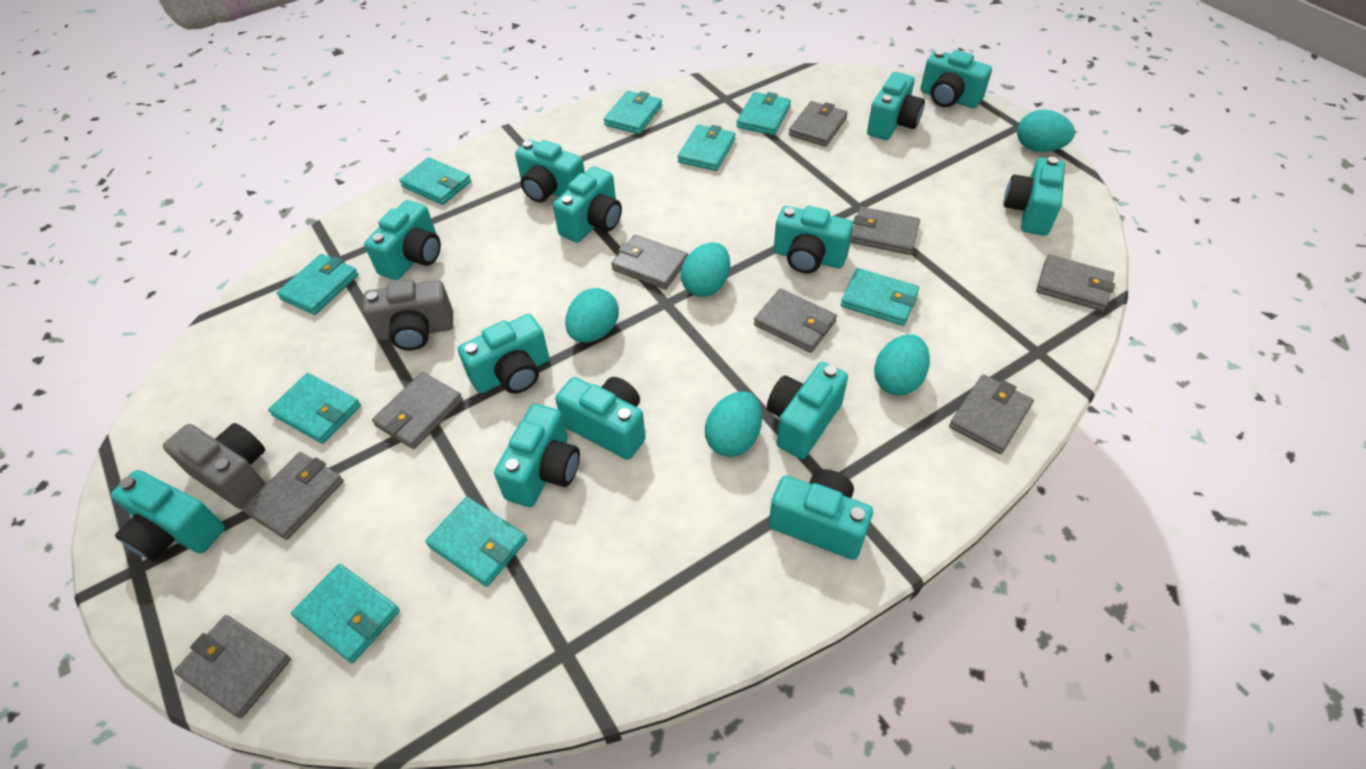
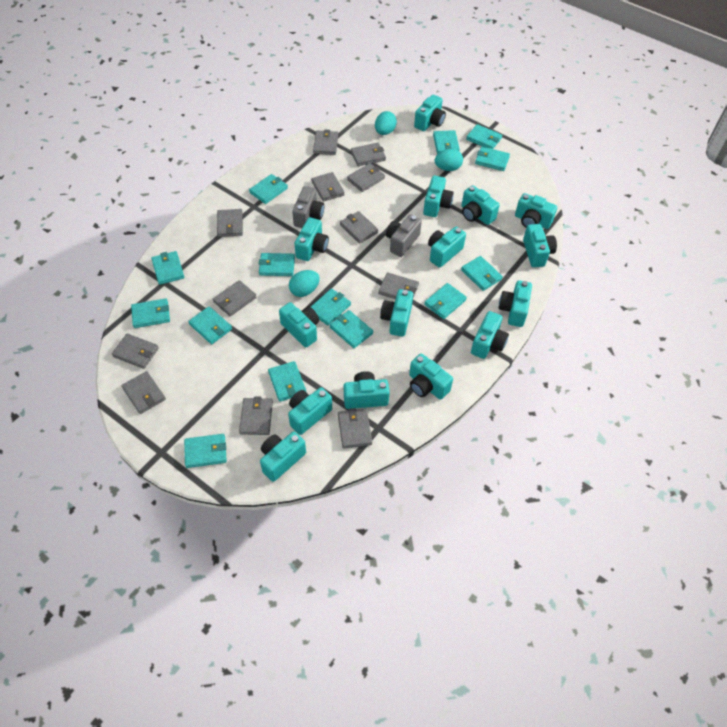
grey wallet: [174,615,291,718] [242,452,344,540] [372,372,463,449] [611,235,688,290] [754,289,837,353] [789,101,848,147] [851,207,920,255] [949,374,1034,454] [1036,254,1115,311] = 9 -> [112,333,159,369] [121,371,166,414] [213,280,256,317] [217,209,243,237] [239,396,273,435] [311,172,345,202] [313,130,338,155] [338,408,372,448] [340,211,379,244] [347,163,385,192] [351,143,386,166] [378,272,419,299] = 12
turquoise camera: [111,470,225,561] [364,200,441,280] [458,314,549,394] [494,404,580,507] [515,140,585,202] [553,167,622,243] [555,377,646,460] [767,362,848,459] [769,469,873,560] [774,206,853,273] [867,72,925,140] [920,50,992,108] [1003,157,1065,236] = 13 -> [260,432,306,482] [279,302,319,347] [288,387,332,435] [295,217,329,261] [344,371,390,409] [380,289,413,337] [409,353,453,400] [414,95,446,131] [423,176,454,217] [428,227,466,268] [461,185,500,225] [471,311,509,359] [499,280,532,327] [515,193,557,229] [523,224,557,267] = 15
turquoise egg: [565,288,619,342] [681,243,730,297] [705,391,762,457] [874,334,930,395] [1017,110,1075,152] = 5 -> [289,270,320,297] [375,111,397,135] [435,149,463,171] = 3
turquoise wallet: [268,373,361,444] [277,254,358,315] [291,564,400,663] [399,157,471,205] [425,497,527,587] [604,91,662,134] [678,124,735,171] [736,92,791,135] [841,268,919,326] = 9 -> [131,298,170,328] [151,251,184,285] [184,434,227,468] [188,306,232,344] [249,174,288,204] [259,253,295,276] [268,361,306,402] [311,288,351,326] [330,310,373,348] [424,283,467,319] [433,130,460,154] [461,256,503,291] [466,124,502,149] [475,147,510,171] = 14

